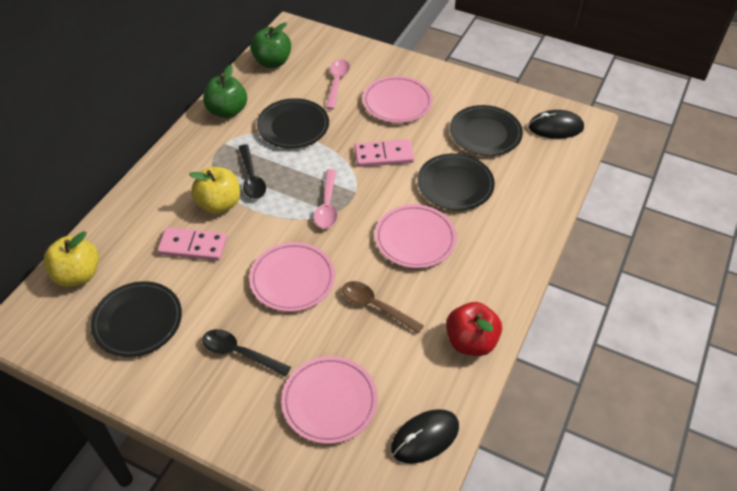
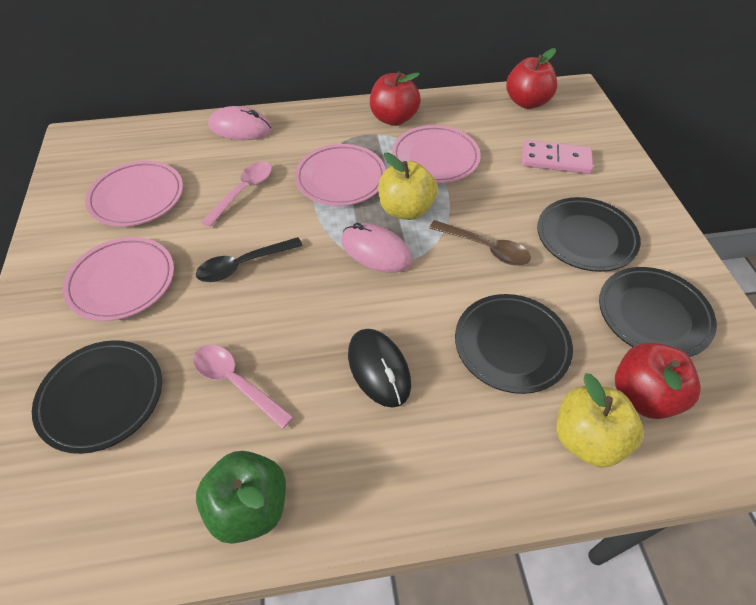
black mouse: [391,409,459,464] [528,110,584,139] = 2 -> [348,329,411,408] = 1
black spoon: [202,329,291,377] [239,144,266,199] = 2 -> [196,237,303,282] = 1
green apple: [203,65,247,118] [250,22,291,68] = 2 -> [196,451,286,544] = 1
pink domino: [157,227,227,261] [354,139,414,167] = 2 -> [522,140,593,174] = 1
pink mouse: none = 0 -> [208,106,272,140] [341,223,412,273] = 2
red apple: [446,302,502,356] = 1 -> [370,72,421,126] [506,48,557,109] [615,343,701,419] = 3

